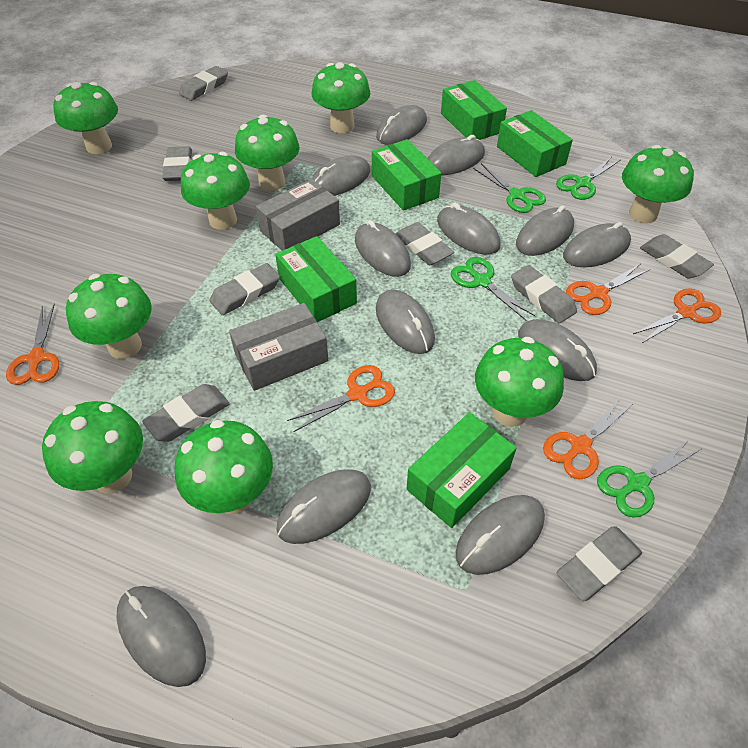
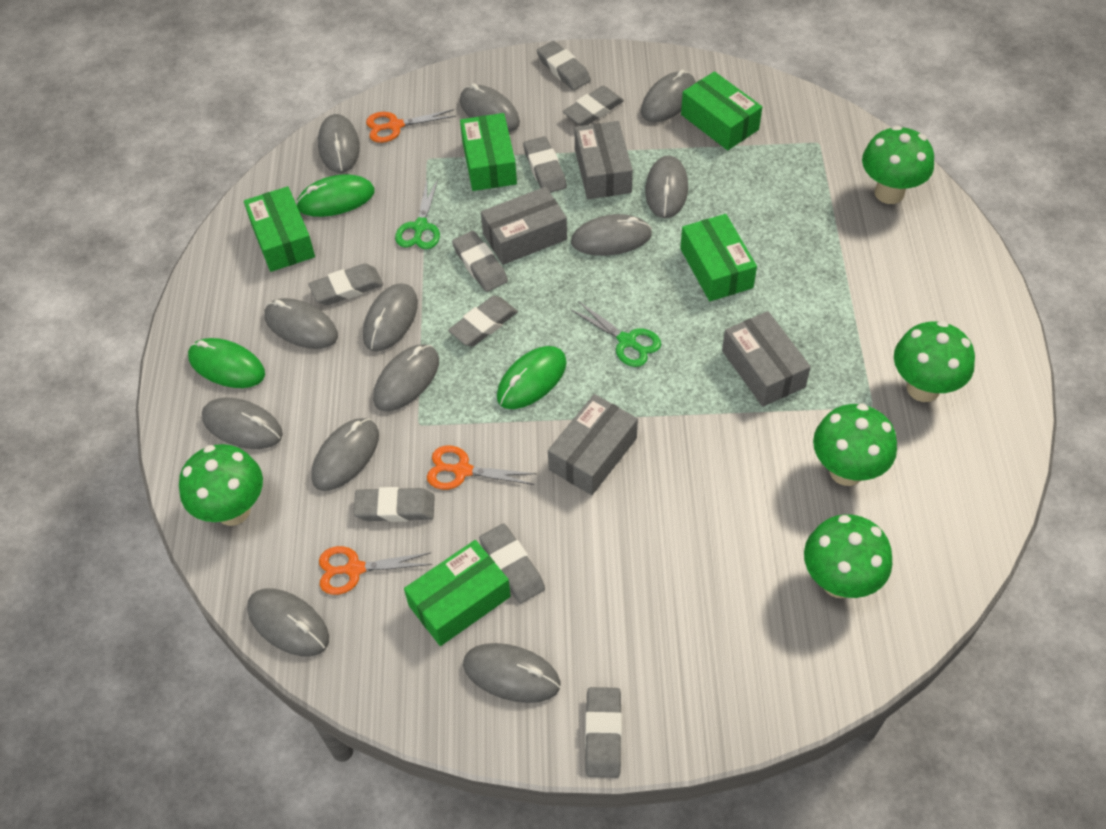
green mouse: none = 0 -> [188,338,265,388] [296,174,375,217] [497,346,567,409] = 3
green mushroom: [42,401,143,494] [53,82,118,154] [66,274,152,359] [175,420,273,514] [181,152,250,230] [235,115,300,191] [311,62,370,133] [475,337,564,427] [622,145,694,224] = 9 -> [179,444,263,526] [804,514,892,598] [813,404,897,486] [862,126,934,204] [894,321,975,402] = 5
green scissors: [451,257,535,321] [473,164,546,213] [556,157,621,200] [597,439,701,518] = 4 -> [395,179,440,249] [570,301,661,367] = 2
grey box: [229,303,328,391] [256,179,340,251] = 2 -> [481,187,567,265] [548,394,638,495] [574,121,633,199] [722,311,811,407] = 4
grey eraser: [142,384,230,442] [162,146,192,181] [179,66,228,101] [210,263,280,315] [395,222,454,265] [511,265,577,324] [557,526,642,601] [640,234,714,278] = 8 -> [308,264,383,305] [354,487,435,522] [448,296,518,347] [452,231,508,292] [479,523,545,603] [523,136,567,193] [537,41,591,90] [563,86,624,126] [585,687,622,778] = 9
orange scissors: [6,303,59,385] [287,365,395,432] [543,397,633,479] [566,264,650,315] [633,288,721,344] = 5 -> [319,546,432,595] [366,109,456,143] [427,446,537,490] = 3

